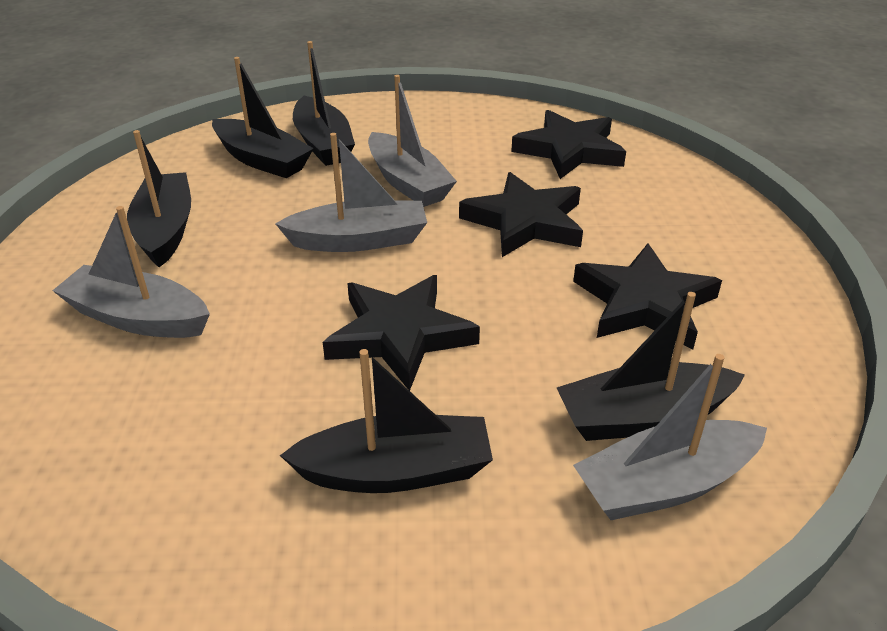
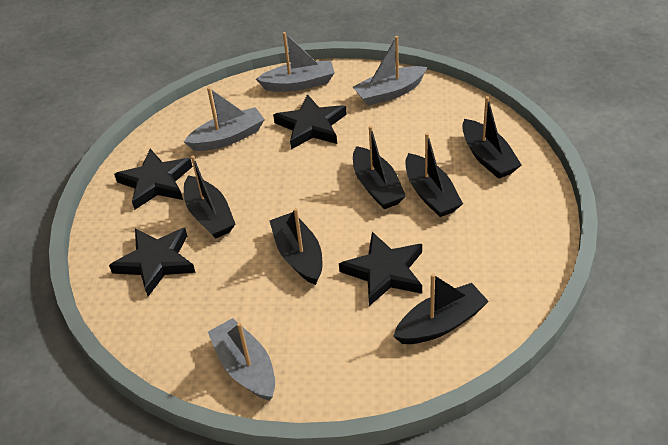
black boat: [127,130,191,267] [212,57,314,178] [280,349,493,493] [293,41,355,166] [557,292,745,441] = 5 -> [184,155,235,238] [269,208,322,285] [353,126,406,209] [393,274,489,344] [405,133,463,217] [462,96,522,179] = 6

